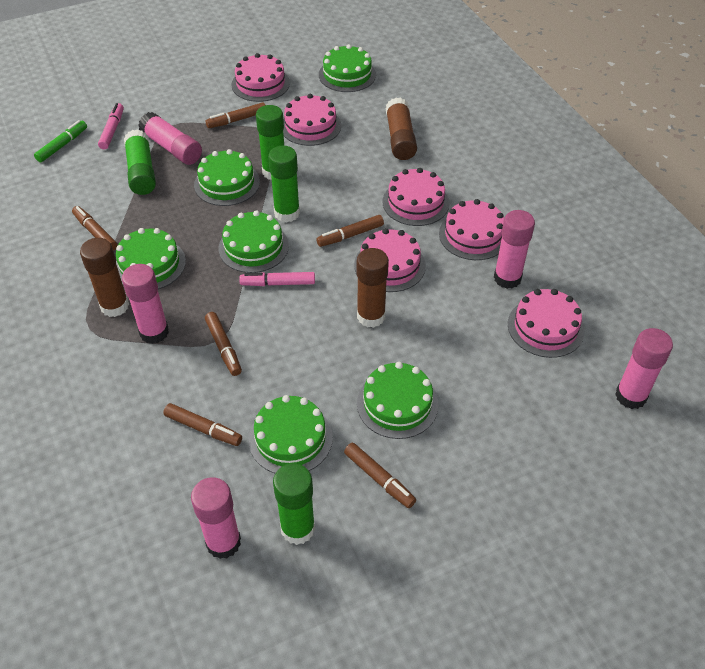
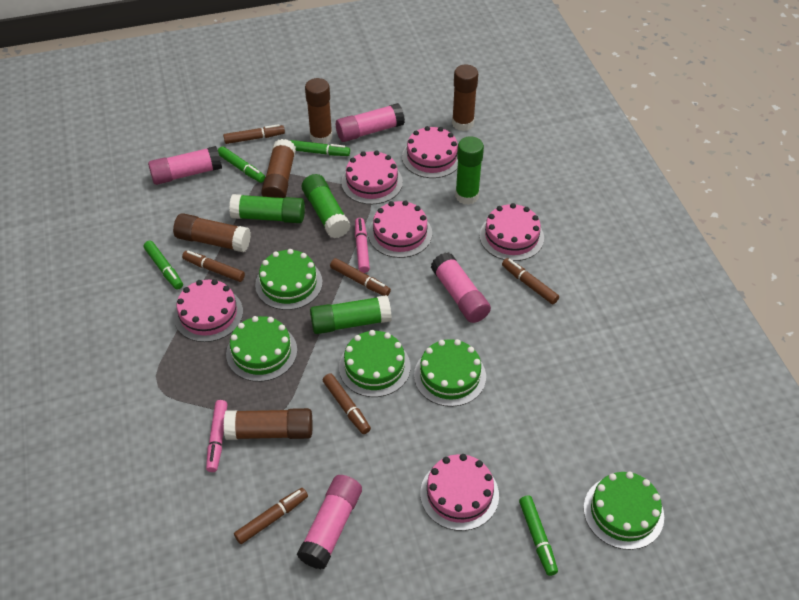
brown glue stick: [80,238,129,317] [356,248,389,328] [386,97,417,160] = 3 -> [173,213,251,252] [224,408,312,440] [261,139,296,198] [305,78,332,144] [452,65,478,131] = 5
green cake: [116,228,186,289] [194,149,260,206] [219,210,289,273] [249,395,333,473] [319,44,376,92] [357,362,438,439] = 6 -> [226,316,297,382] [255,249,323,310] [339,330,410,397] [414,339,486,407] [584,472,664,550] = 5
green marker: [34,120,87,163] = 1 -> [143,241,183,290] [218,146,265,183] [290,140,350,156] [519,495,558,576] = 4
pink glue stick: [122,264,169,344] [138,112,202,165] [191,477,241,559] [494,210,535,289] [615,328,673,409] = 5 -> [148,146,222,185] [297,475,362,569] [336,103,405,142] [431,252,491,323] = 4

